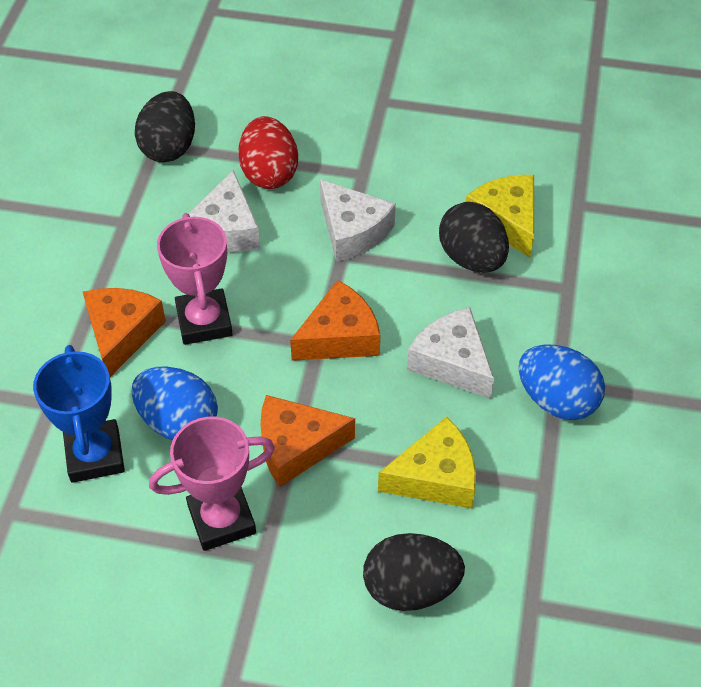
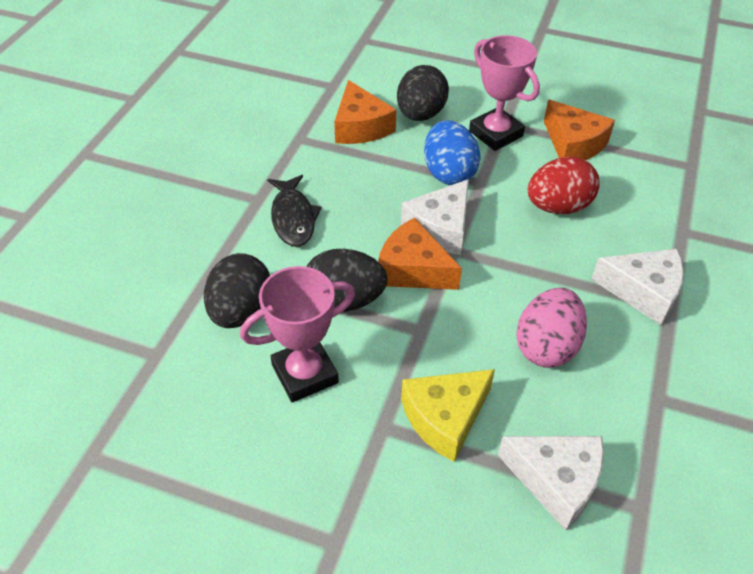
black fish: none = 0 -> [267,175,322,247] = 1
blue egg: [131,366,218,440] [519,344,605,420] = 2 -> [424,121,481,185] = 1
blue trophy: [33,345,125,483] = 1 -> none = 0
pink egg: none = 0 -> [516,287,587,368] = 1
yellow cheese: [378,417,476,509] [466,175,534,257] = 2 -> [401,369,495,462] = 1

